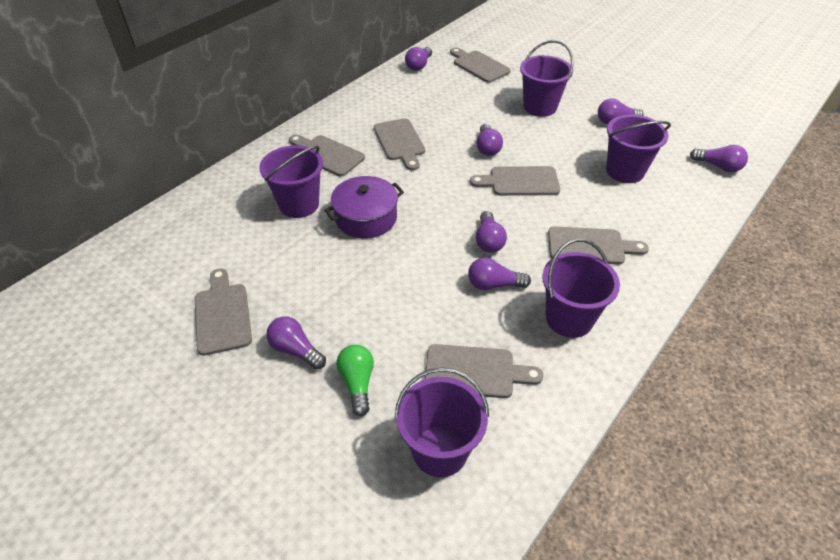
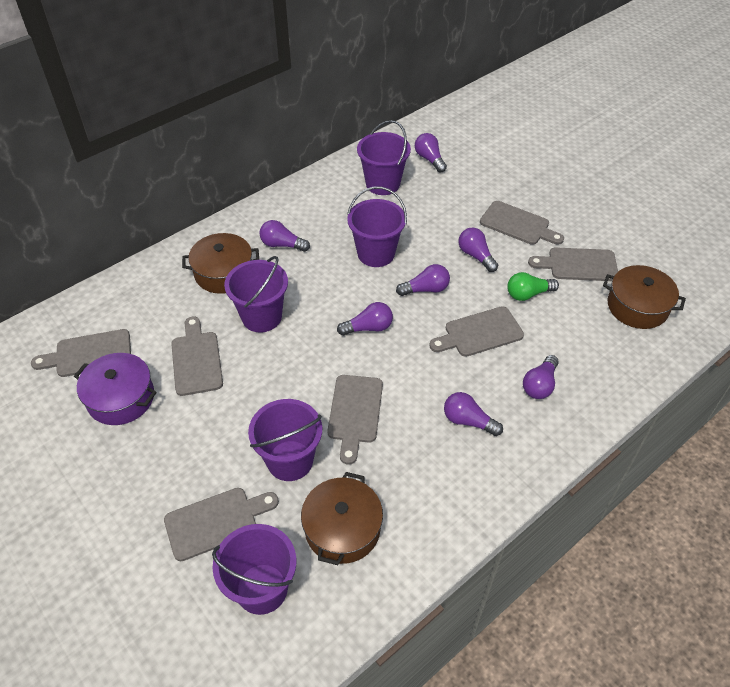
brown pot: none = 0 -> [182,233,259,294] [301,472,383,565] [603,265,686,329] = 3

